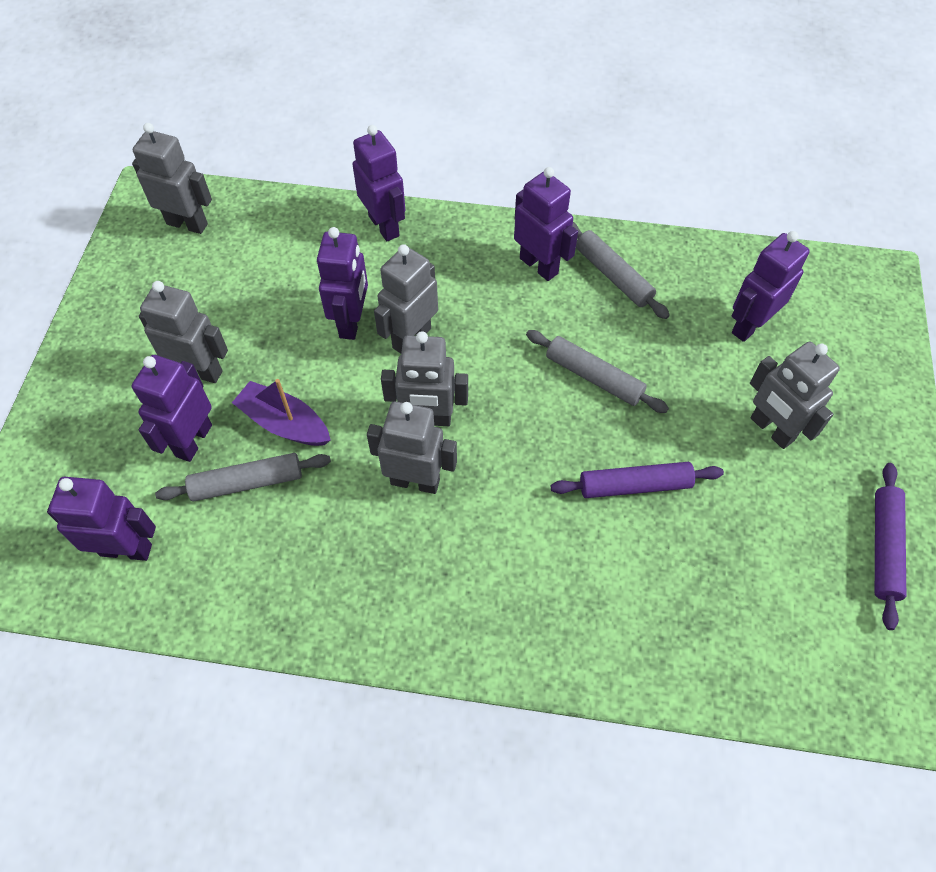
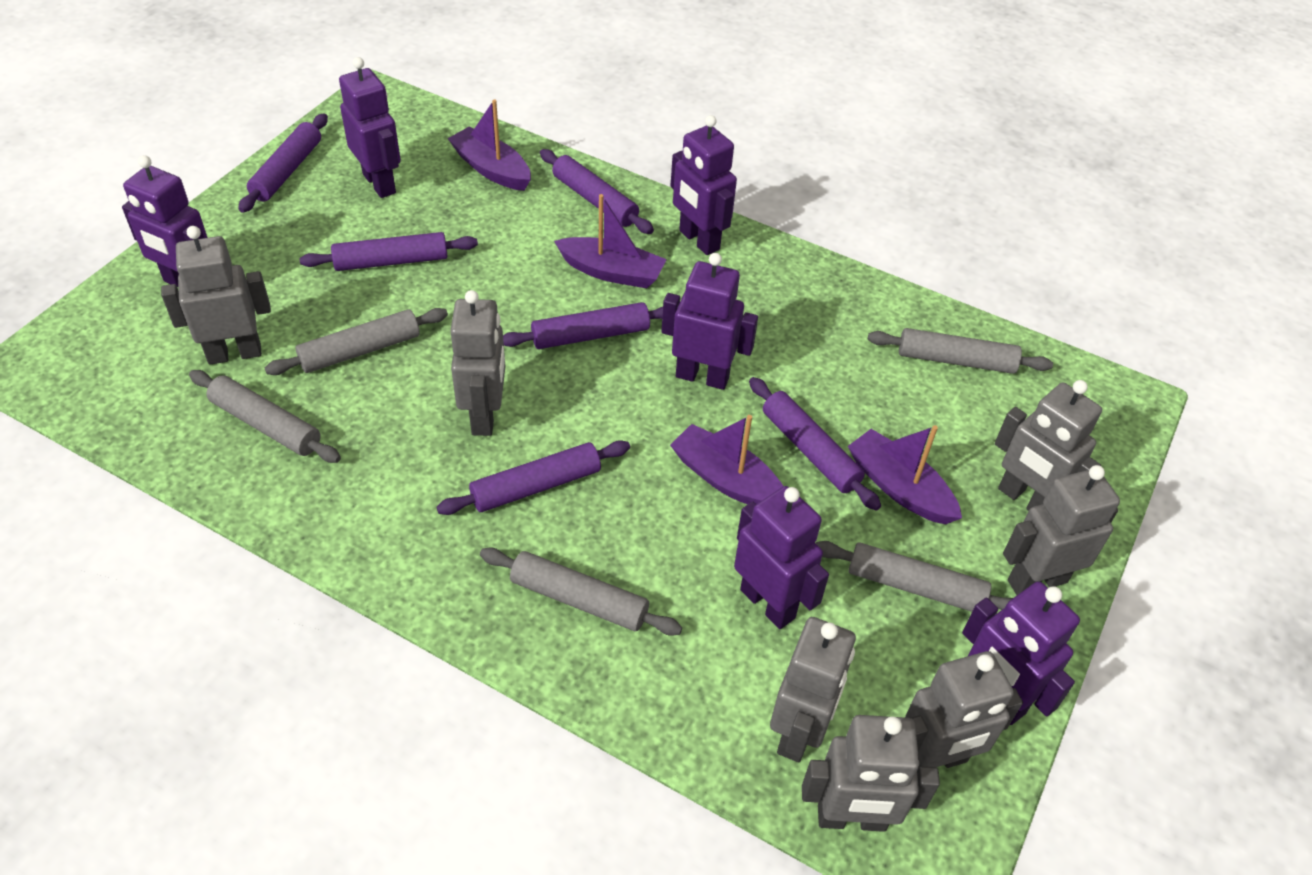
grey robot: [132,123,212,234] [139,281,228,383] [367,401,457,494] [374,244,438,353] [381,331,468,426] [750,341,840,449] = 6 -> [161,226,271,365] [450,290,506,436] [770,617,856,762] [802,715,940,832] [905,651,1023,769] [995,380,1102,511] [1003,465,1120,595] = 7
grey rolling pin: [155,453,331,501] [526,330,669,413] [572,222,670,319] = 3 -> [189,370,341,463] [265,308,448,375] [480,547,682,636] [816,541,1013,612] [868,328,1053,374] = 5
purple boat: [232,379,331,446] = 1 -> [448,99,531,191] [554,194,667,288] [670,415,783,504] [848,425,962,524] = 4
purple rolling pin: [551,462,724,498] [875,463,906,630] = 2 -> [238,113,328,213] [300,232,478,271] [436,440,630,515] [503,302,663,349] [540,149,654,234] [749,377,881,511] = 6

